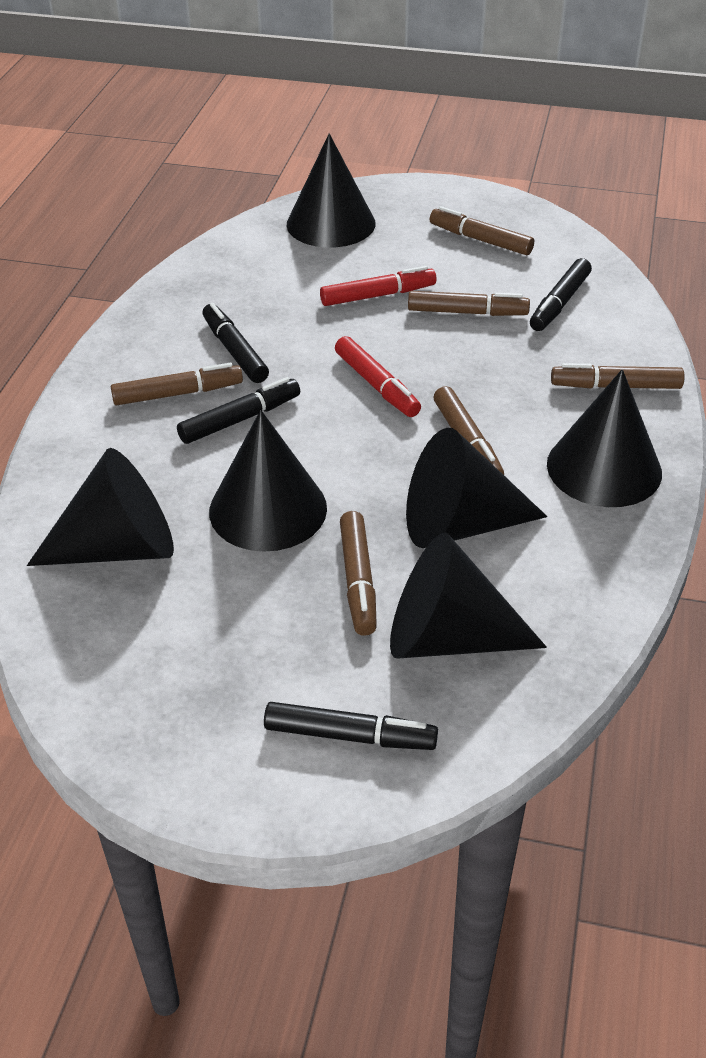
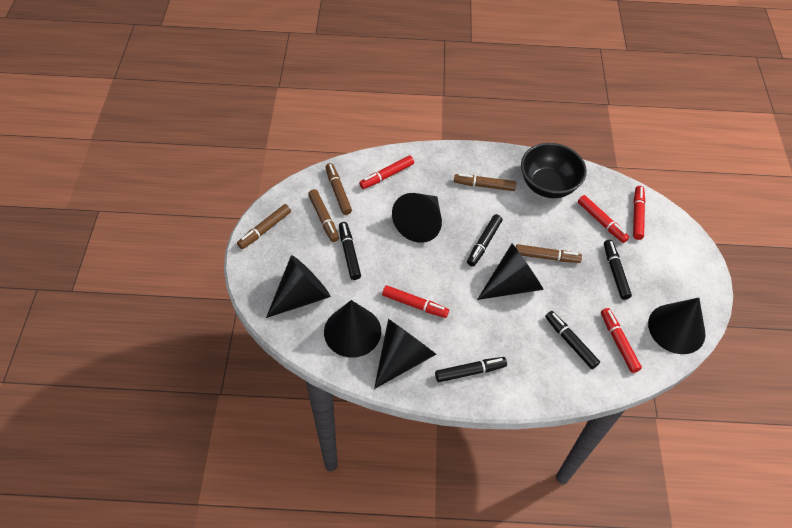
black bowl: none = 0 -> [521,143,587,198] = 1
black marker: [177,377,300,444] [203,303,269,383] [264,702,438,750] [530,258,592,331] = 4 -> [339,222,361,280] [435,357,507,382] [467,214,502,267] [545,311,600,369] [604,240,632,300] = 5
brown marker: [111,363,243,405] [340,511,377,636] [408,291,530,316] [430,206,534,255] [434,386,504,475] [551,363,685,389] = 6 -> [237,204,291,249] [308,189,339,242] [325,163,352,215] [454,174,516,191] [516,244,582,263] = 5
red marker: [320,266,436,306] [335,336,421,417] = 2 -> [359,156,414,189] [382,285,449,318] [578,195,629,243] [601,308,642,373] [633,186,645,240] = 5

